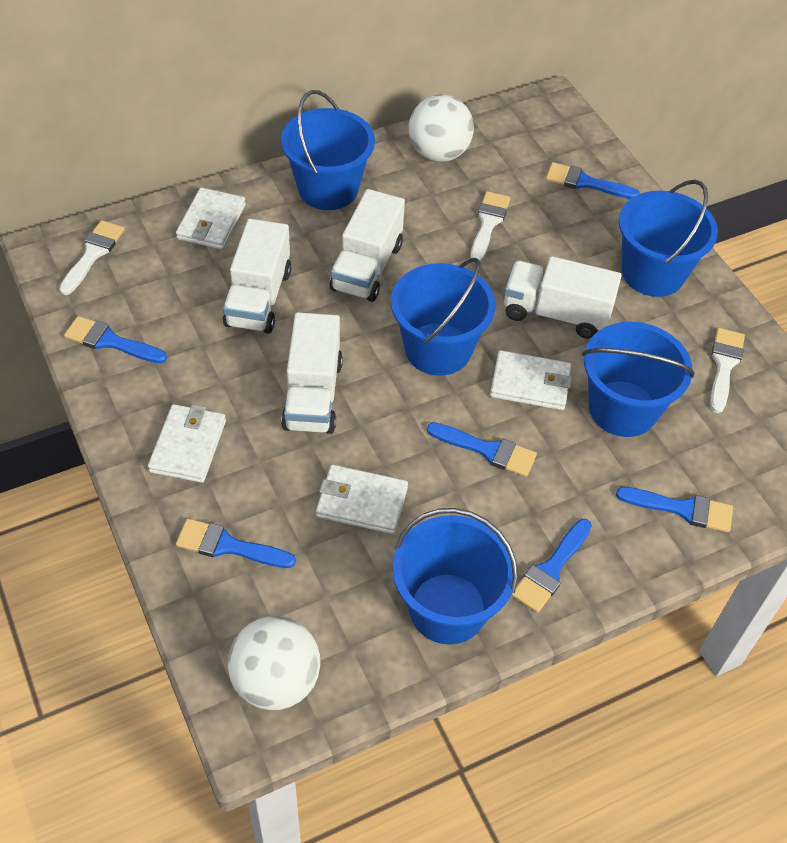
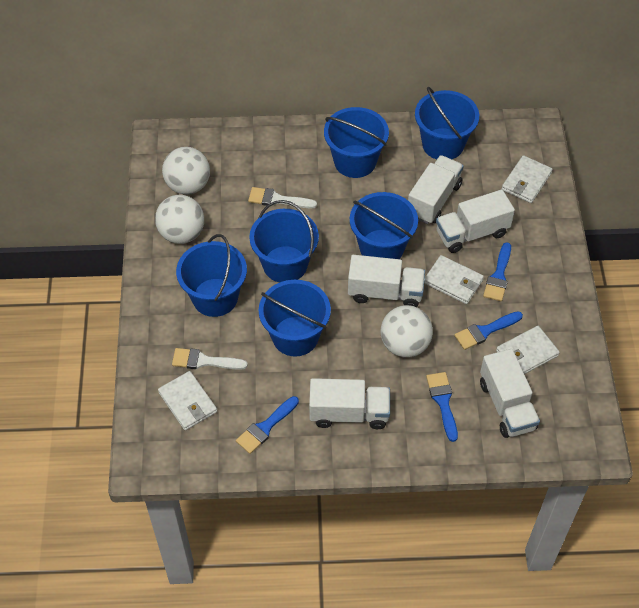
blue brush: [64,316,167,363] [176,518,296,568] [427,422,537,477] [511,519,592,613] [546,162,640,199] [616,487,733,532] = 6 -> [236,396,299,454] [426,372,458,442] [455,311,523,350] [483,242,511,301] = 4
blue bucket: [281,90,375,210] [391,258,496,376] [393,508,518,645] [582,322,695,437] [619,180,718,297] = 5 -> [176,234,247,317] [249,200,319,282] [259,280,331,357] [324,107,389,178] [350,192,418,259] [415,87,479,159] = 6
white ball: [228,616,320,710] [409,94,474,162] = 2 -> [155,195,204,244] [162,147,210,195] [381,305,433,358] = 3
white brush: [59,220,125,295] [470,191,510,263] [710,328,745,413] = 3 -> [172,348,248,370] [248,187,317,208] = 2
white truck: [223,219,291,334] [281,312,343,434] [329,189,405,302] [504,256,622,339] = 4 -> [309,378,390,429] [348,255,425,307] [408,155,464,224] [436,189,515,253] [480,349,540,438] = 5

